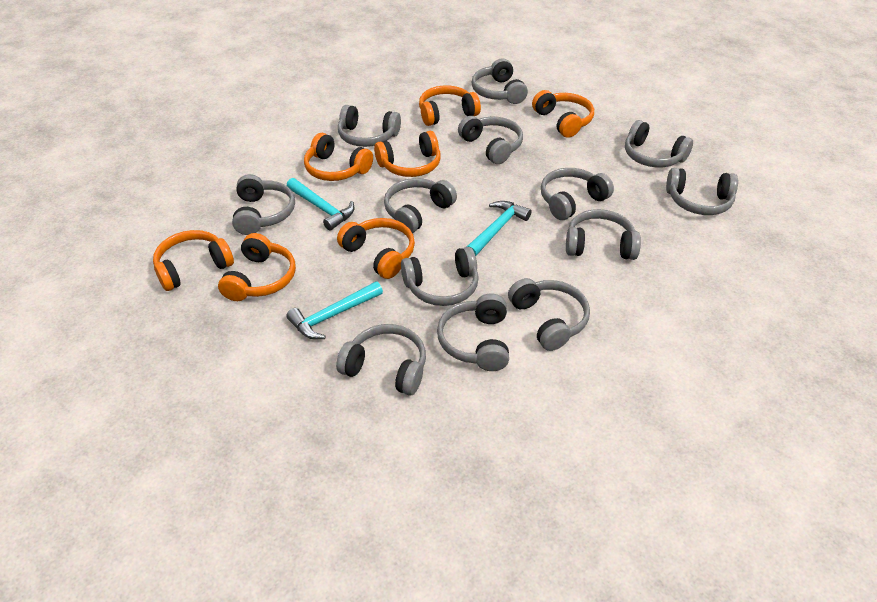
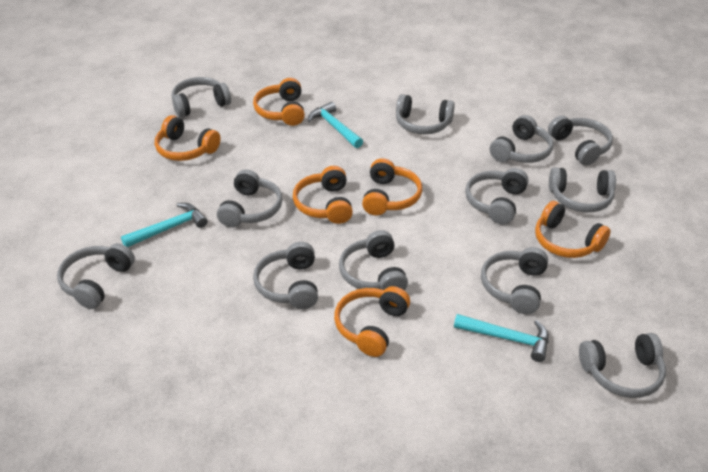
grey headphones: [232,174,295,235] [336,324,426,395] [338,105,401,147] [384,178,457,233] [401,247,479,306] [437,293,509,371] [458,116,523,164] [471,58,528,104] [508,278,590,351] [541,168,614,220] [566,209,641,260] [625,120,693,167] [666,168,738,215] = 13 -> [57,243,135,309] [171,77,231,117] [217,169,282,227] [253,242,318,309] [339,230,408,290] [396,94,455,134] [465,168,529,224] [481,247,548,314] [490,115,553,163] [548,115,613,165] [549,167,616,212] [579,333,666,398] = 12
orange headphones: [153,230,234,291] [218,233,296,301] [304,133,373,181] [337,218,415,279] [374,131,441,177] [419,85,481,126] [532,90,594,138] = 7 -> [155,115,221,161] [253,78,305,126] [293,166,353,224] [334,286,410,357] [362,158,422,215] [535,201,611,258] = 6

